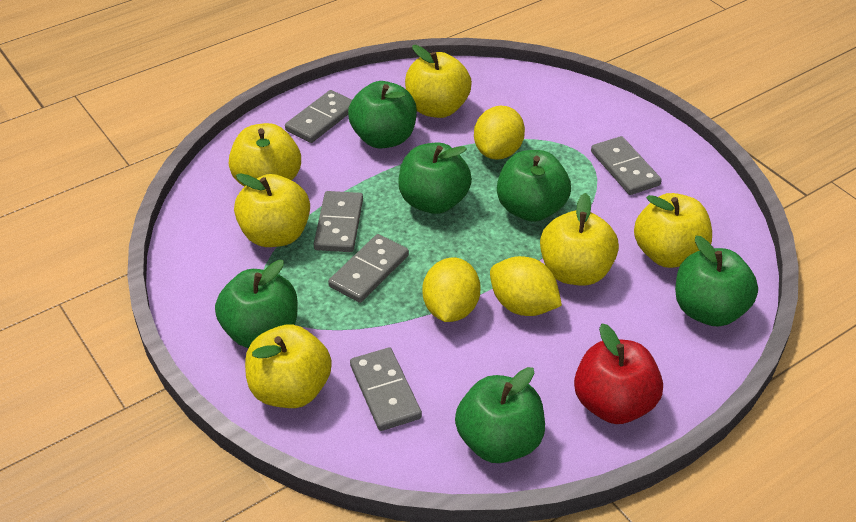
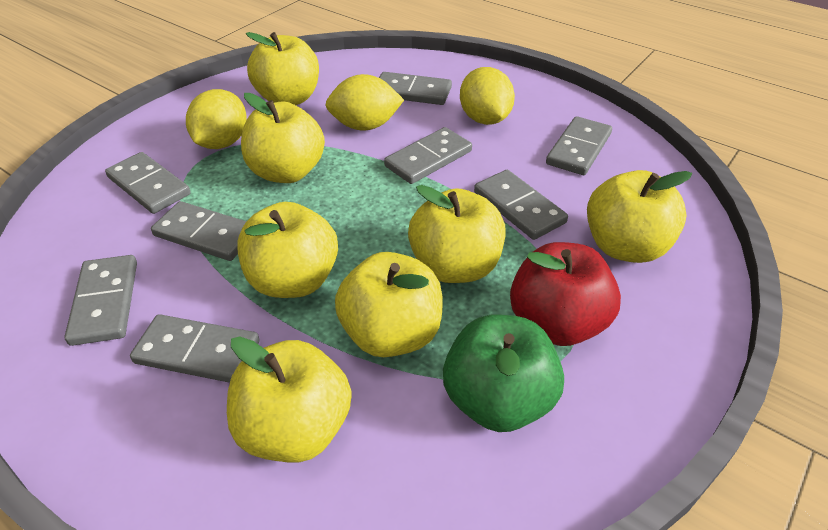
green apple: [215,260,298,348] [348,81,417,148] [398,142,472,214] [455,367,545,463] [497,150,571,222] [675,236,758,326] = 6 -> [443,314,564,432] = 1
grey domino: [285,90,352,143] [314,191,363,252] [328,234,409,303] [350,347,422,431] [591,136,662,195] = 5 -> [64,255,137,346] [105,152,190,214] [130,314,259,383] [151,201,247,261] [379,72,452,105] [384,127,472,184] [474,170,568,240] [546,116,612,175] = 8
yellow apple: [229,123,301,187] [234,173,310,247] [245,324,332,408] [405,45,472,118] [540,193,619,286] [634,193,712,268] = 6 -> [227,337,352,462] [237,202,338,298] [241,93,325,183] [246,32,319,105] [335,252,443,357] [408,185,506,283] [587,170,692,263] = 7

